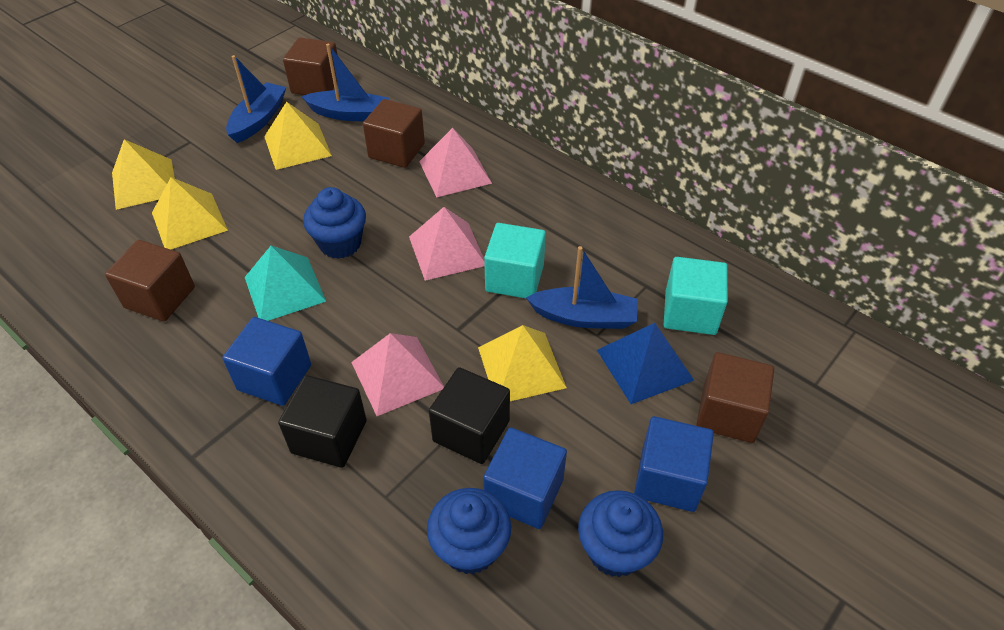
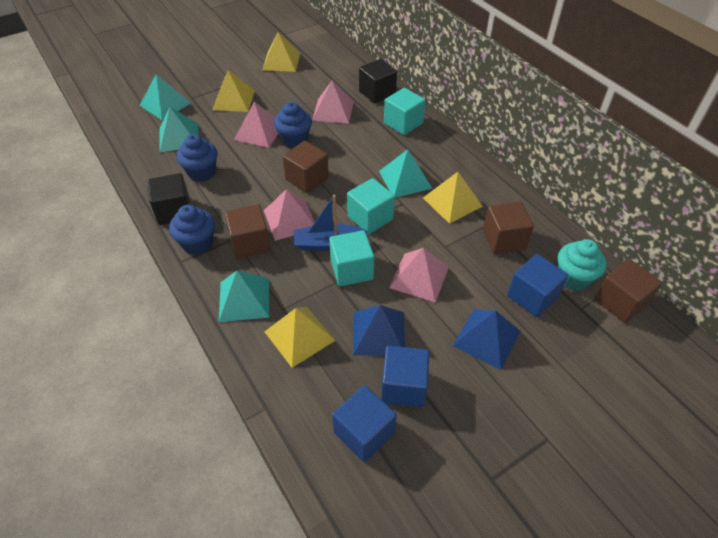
blue boat: [226,55,286,143] [301,44,389,121] [526,246,638,329] = 3 -> [294,195,368,251] = 1
blue pyramid: [597,323,694,404] = 1 -> [353,305,405,356] [453,309,521,370] = 2
pink pyramid: [351,333,444,416] [409,207,485,281] [419,128,492,198] = 3 -> [234,102,278,148] [264,189,315,241] [312,81,354,123] [389,248,449,302] = 4
turquoise cube: [484,223,546,298] [664,257,728,335] = 2 -> [329,230,374,286] [347,178,395,234] [384,88,426,135] = 3
turquoise cupcake: none = 0 -> [558,239,607,291] = 1
turquoise pyramid: [245,246,326,321] = 1 -> [139,74,191,120] [159,107,199,152] [219,271,269,322] [379,149,433,198] = 4

